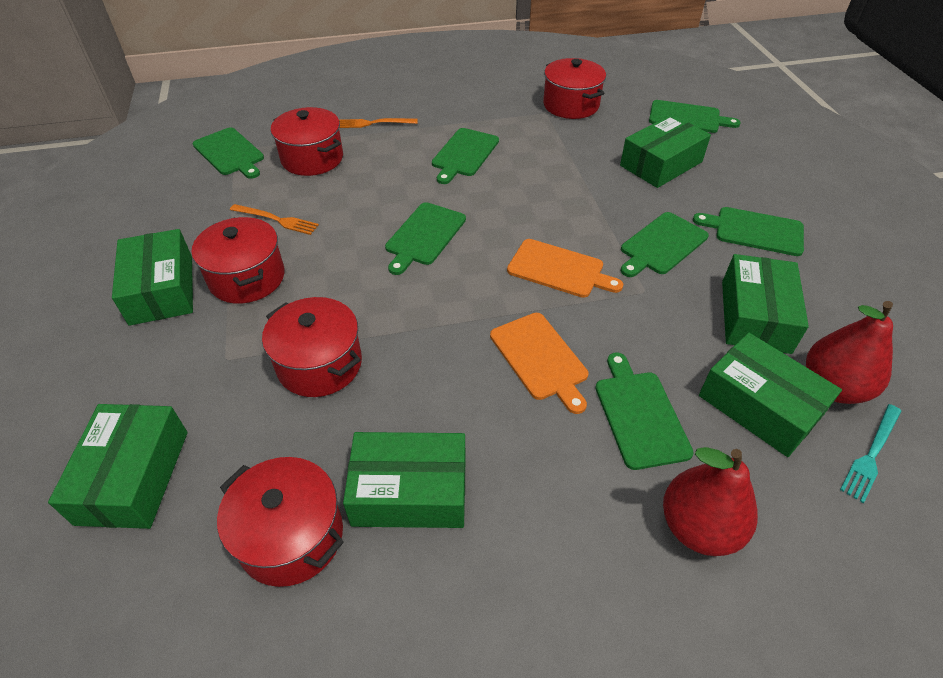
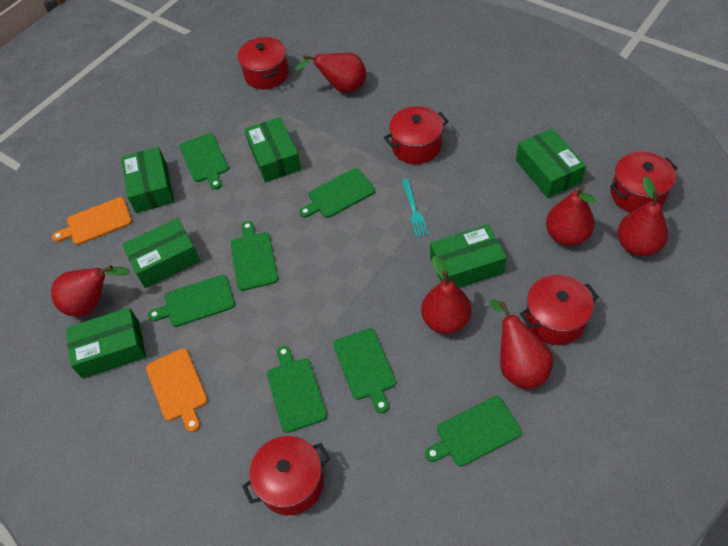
orange fork: [230,204,319,235] [339,118,418,128] = 2 -> none = 0
red pear: [663,447,758,556] [806,301,893,404] = 2 -> [51,265,130,317] [294,53,366,93] [421,256,471,334] [489,300,553,389] [546,186,596,246] [617,176,668,256] = 6

